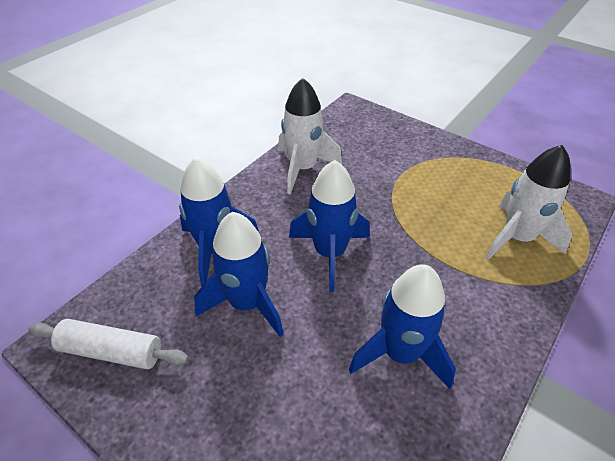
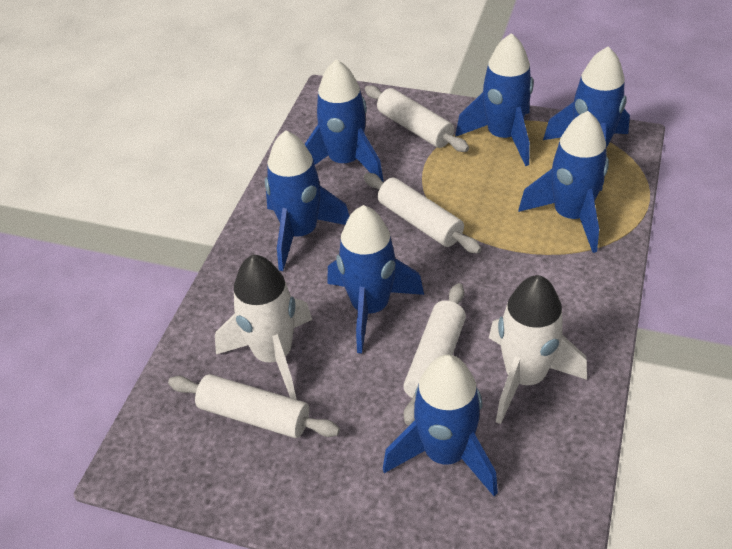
blue rocket: [179,157,259,287] [194,212,284,337] [289,160,370,292] [349,264,456,389] = 4 -> [265,130,349,271] [304,59,384,182] [327,205,424,354] [383,354,498,496] [455,33,534,166] [518,111,609,253] [543,46,630,184] = 7
white rolling pin: [28,319,189,370] = 1 -> [168,374,340,438] [364,173,482,254] [365,85,469,152] [403,283,466,425] = 4

